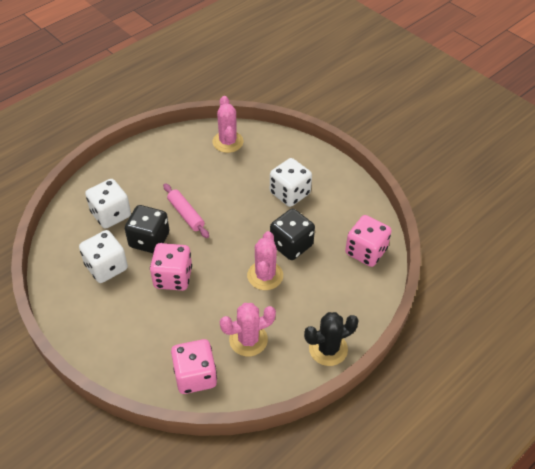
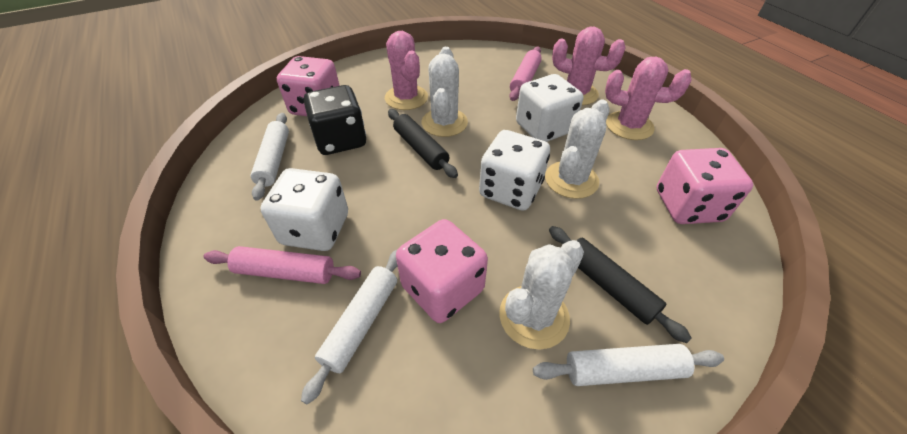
black cactus: [304,312,358,366] = 1 -> none = 0
black dice: [125,205,169,253] [270,209,315,260] = 2 -> [304,85,366,155] = 1
black rolling pin: none = 0 -> [388,109,458,178] [549,226,692,343] = 2
pink rolling pin: [163,183,209,238] = 1 -> [204,246,361,284] [509,47,542,101] = 2
white cactus: none = 0 -> [422,47,468,137] [499,240,584,350] [545,100,610,199] = 3
white rolling pin: none = 0 -> [250,113,289,201] [301,249,398,405] [533,344,724,386] = 3

